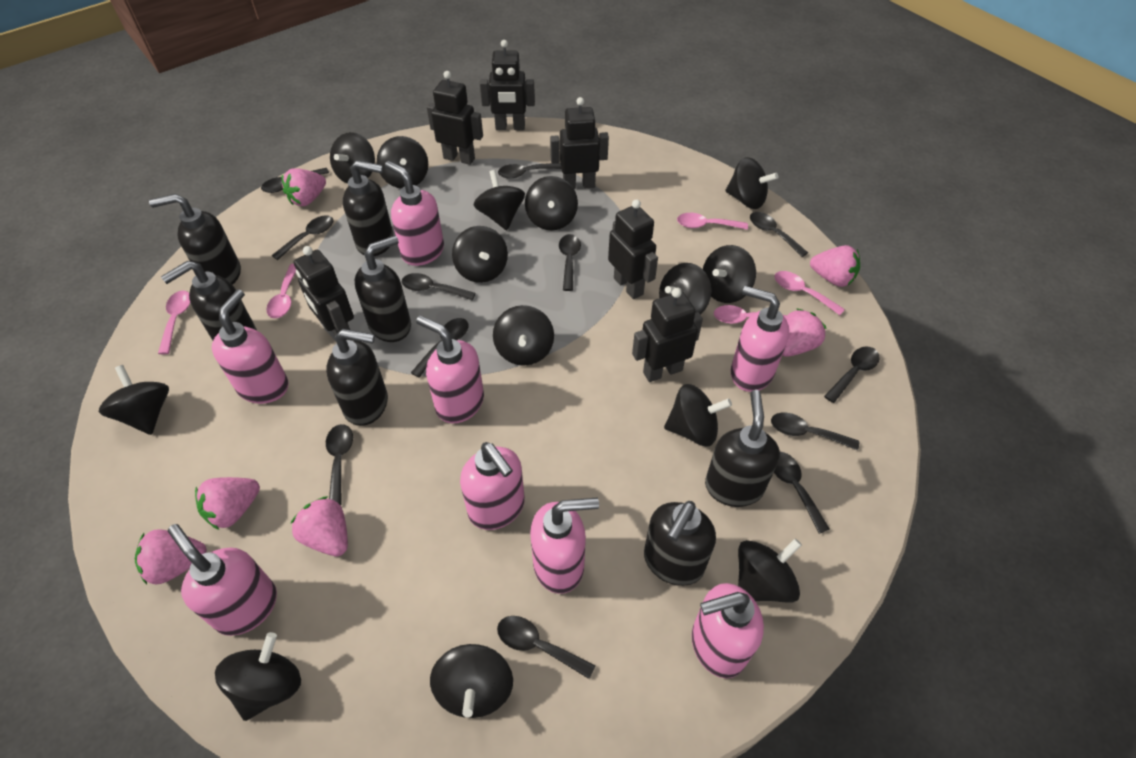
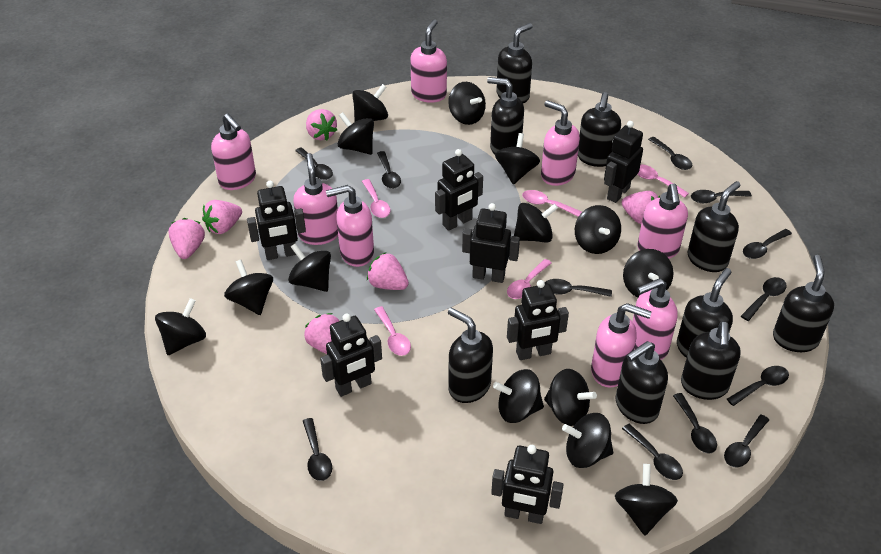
black robot: [294,246,354,340] [427,71,483,165] [480,40,535,130] [550,97,609,189] [608,199,658,299] [632,288,703,382] = 6 -> [247,181,306,260] [320,314,382,397] [435,149,483,231] [462,203,520,283] [491,445,564,524] [507,280,569,360] [604,121,643,203] = 7
black soap dispenser: [149,194,241,285] [161,261,257,340] [326,329,388,426] [343,160,393,256] [355,235,411,342] [644,501,716,586] [705,390,780,507] = 7 -> [448,307,493,403] [487,77,524,155] [496,23,533,104] [578,92,621,167] [616,341,668,424] [677,268,733,358] [681,321,741,400] [687,181,740,272] [773,255,834,352] = 9

